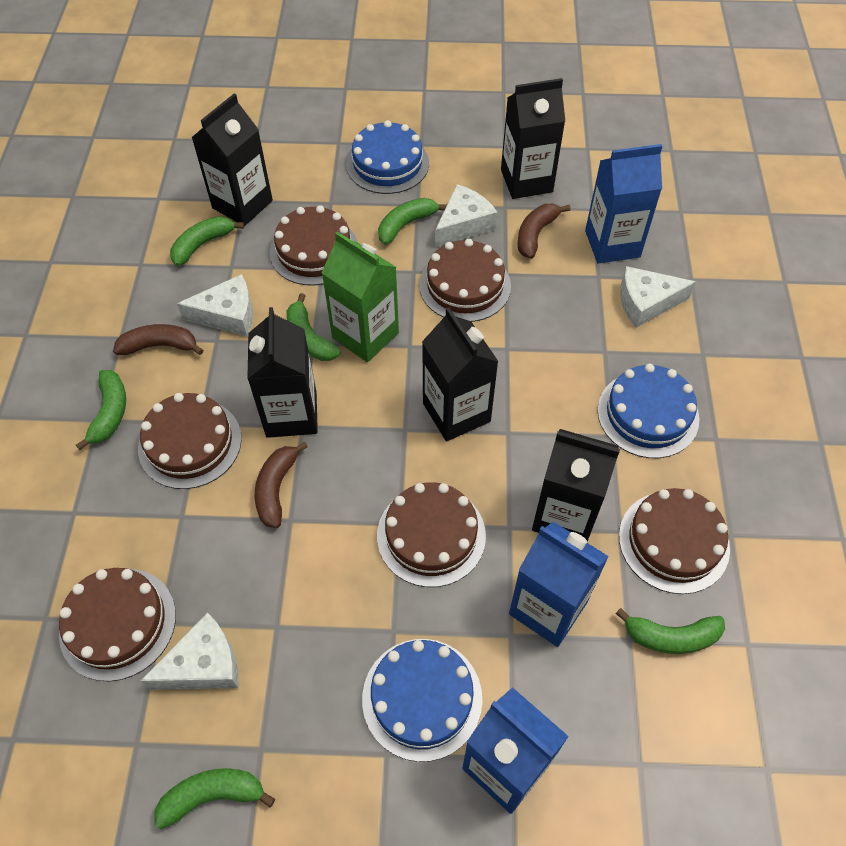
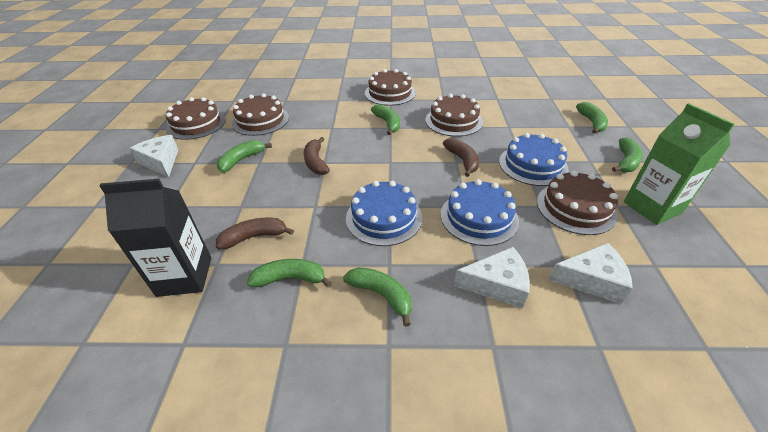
black carton: [191,94,273,226] [247,307,318,438] [422,307,499,441] [501,78,565,199] [532,429,620,542] = 5 -> [99,179,211,297] = 1
blue carton: [462,687,569,814] [509,522,609,647] [585,144,663,263] = 3 -> none = 0
brown cake: [59,568,176,681] [138,393,242,489] [270,205,358,286] [377,482,486,587] [419,239,511,322] [619,488,730,594] = 6 -> [166,97,226,140] [232,93,289,136] [365,69,416,106] [426,94,483,137] [537,171,618,235] = 5
white cheese: [141,612,238,690] [177,274,253,336] [435,185,497,247] [620,266,696,328] = 4 -> [129,135,178,177] [454,247,530,309] [548,243,633,304] = 3

